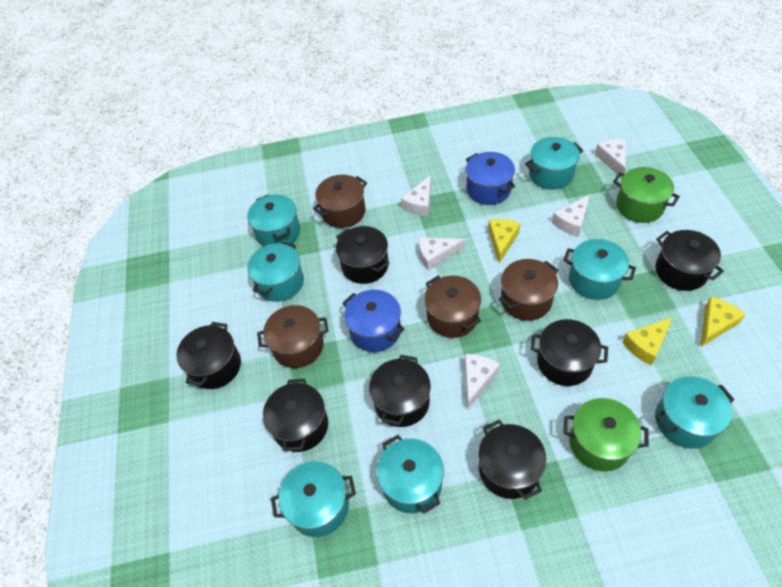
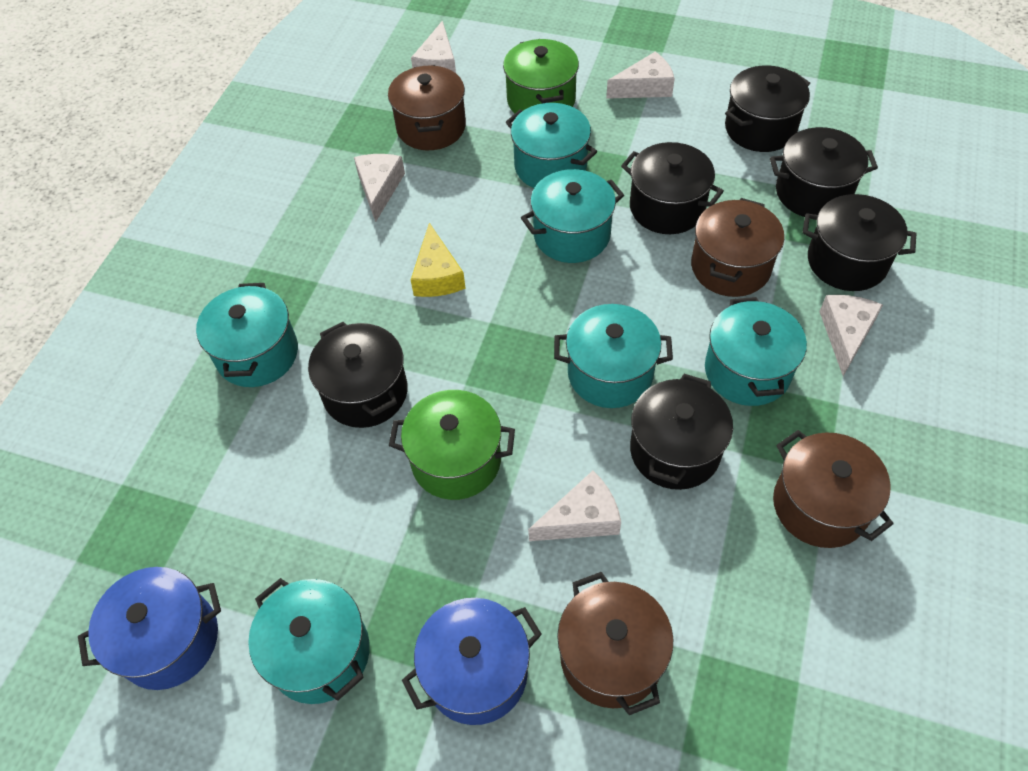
black pot: [177,322,241,389] [263,379,328,452] [336,226,390,284] [369,355,431,427] [478,420,546,500] [530,319,608,386] [655,230,724,291] = 7 -> [308,322,408,428] [621,142,724,234] [630,374,733,490] [725,66,810,152] [770,127,878,217] [803,194,916,291] = 6
turquoise pot: [247,194,300,246] [247,241,304,302] [271,461,356,537] [377,435,444,514] [525,137,583,190] [563,239,636,300] [655,376,734,449] = 7 -> [196,283,298,387] [248,578,370,704] [506,103,597,188] [521,169,624,263] [554,304,673,408] [705,297,807,406] = 6
yellow cheese: [488,219,521,263] [622,317,673,365] [701,297,746,347] = 3 -> [411,223,466,297] = 1

